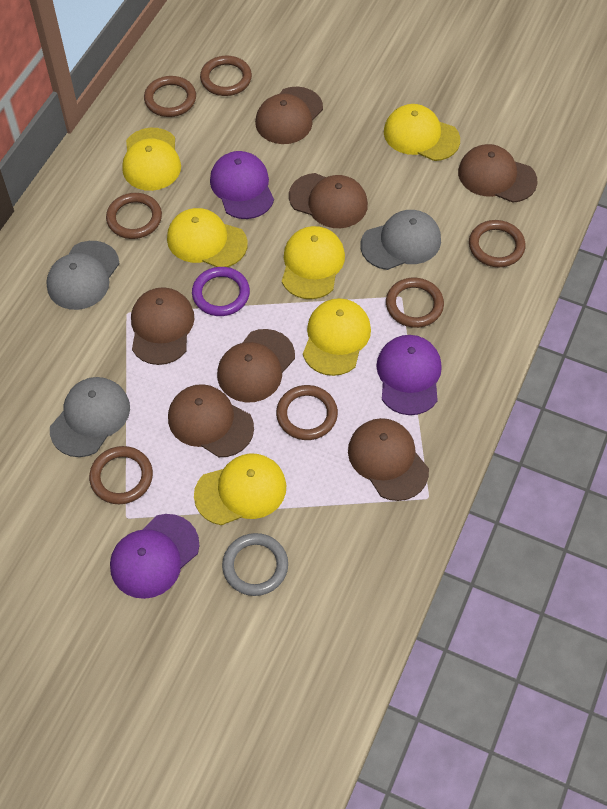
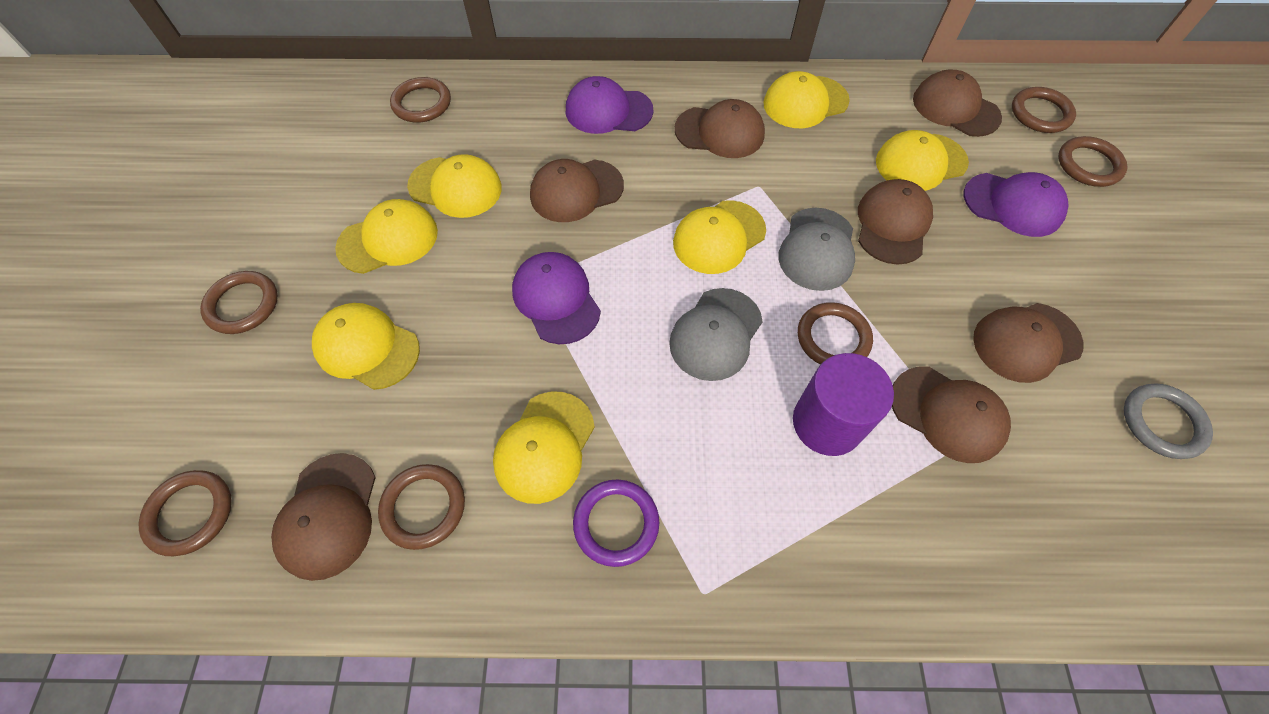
grey cap: [46,241,119,310] [50,377,130,457] [360,210,441,270] = 3 -> [669,288,763,381] [778,208,855,291] = 2
purple cylinder: none = 0 -> [793,353,894,456] = 1
yellow cap: [122,128,181,191] [167,208,248,267] [194,453,286,525] [282,226,345,299] [303,298,371,376] [384,104,460,161] = 6 -> [312,303,420,390] [335,199,438,274] [407,154,502,218] [493,392,595,504] [673,200,766,274] [764,71,850,128] [876,130,969,191] = 7

